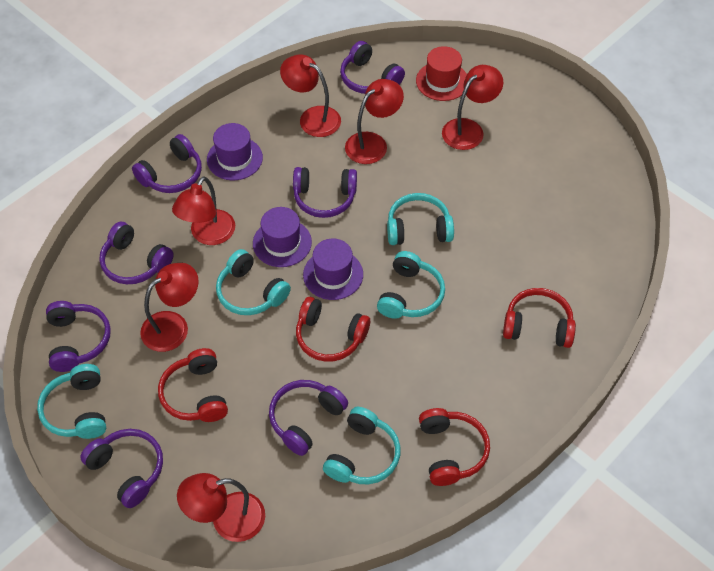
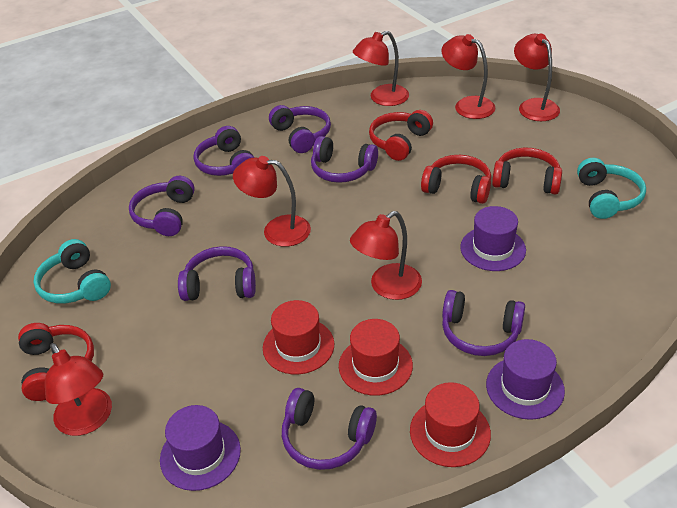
red hat: [416,46,467,101] = 1 -> [263,300,334,374] [339,319,413,396] [410,382,491,467] = 3
turquoise headphones: [37,364,106,439] [216,249,291,315] [323,407,401,484] [377,251,445,319] [387,193,454,245] = 5 -> [33,239,111,304] [577,158,646,219] = 2

